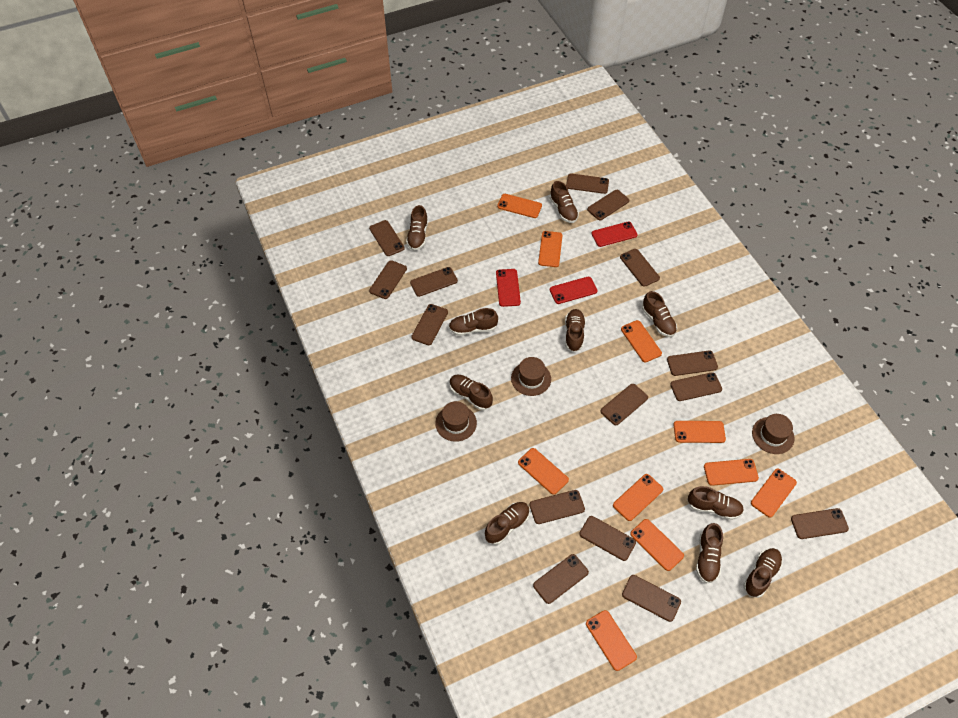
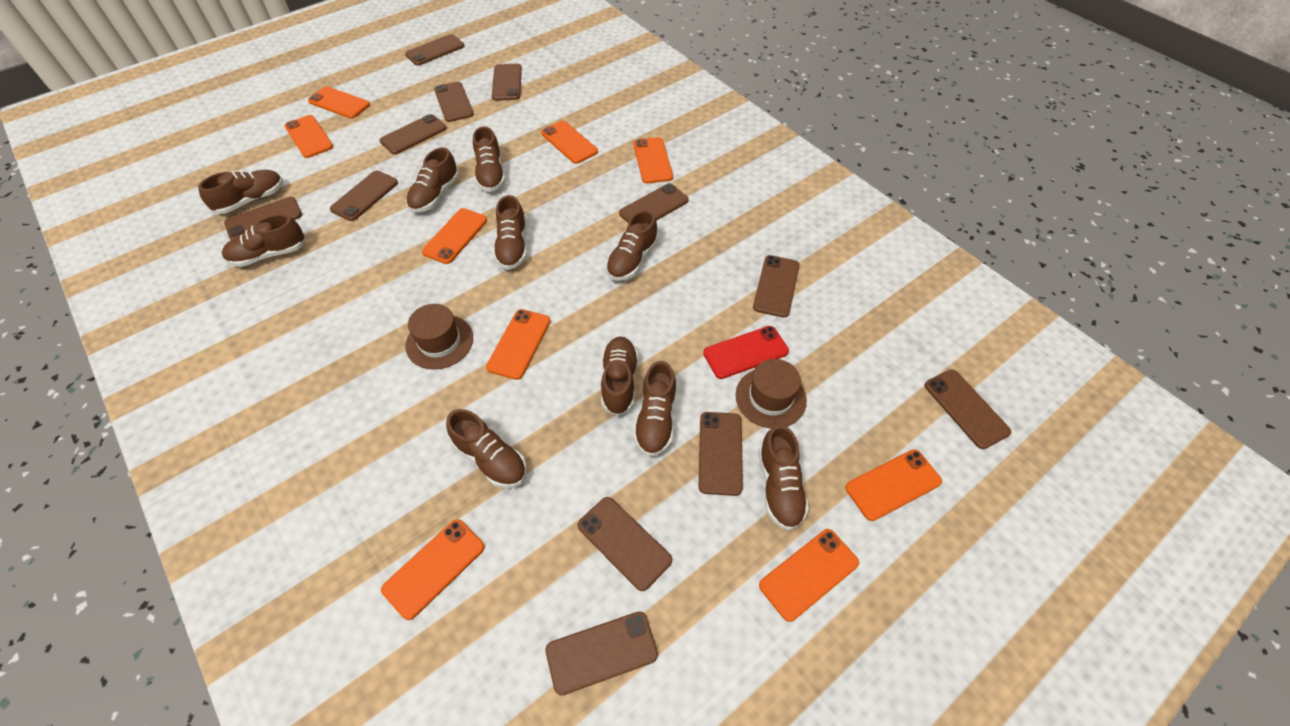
brown hat: [435,401,477,442] [511,357,551,396] [752,414,794,454] = 3 -> [405,304,473,370] [735,359,807,429] = 2
brown phone: [369,220,405,256] [369,260,407,299] [410,267,458,297] [411,304,448,345] [529,490,585,524] [533,554,589,604] [566,174,609,194] [579,516,636,561] [587,190,629,220] [600,384,648,425] [620,249,660,287] [622,575,681,622] [667,351,718,376] [670,372,722,401] [791,508,849,539] = 15 -> [224,197,302,240] [330,171,398,221] [380,114,447,154] [405,34,464,66] [434,82,474,122] [492,64,522,101] [545,611,658,695] [577,497,672,591] [619,183,689,223] [699,412,743,496] [753,255,800,318] [925,369,1011,449] = 12
orange phone: [497,194,542,218] [518,448,569,495] [538,231,563,267] [586,610,637,671] [613,474,663,521] [621,320,662,362] [630,519,684,571] [674,421,726,443] [704,459,759,486] [751,469,797,518] = 10 -> [285,115,333,158] [308,86,370,119] [381,519,485,620] [422,208,487,264] [486,309,551,380] [541,121,598,164] [633,137,673,183] [759,529,859,622] [845,449,942,521] = 9
red phone: [496,269,521,307] [550,277,598,304] [592,222,638,247] = 3 -> [703,326,789,379] = 1

